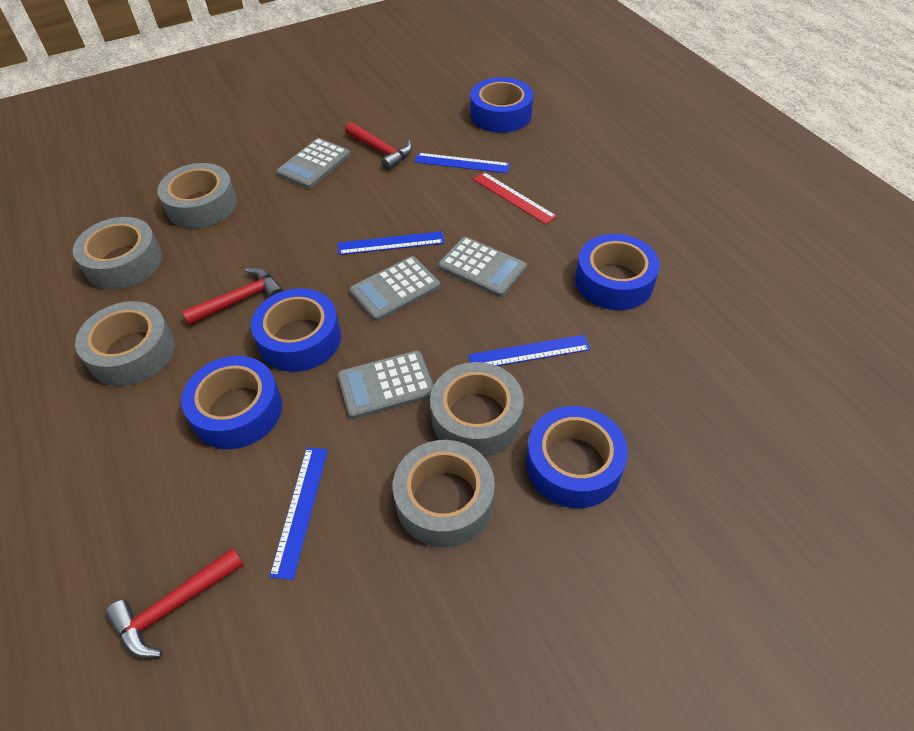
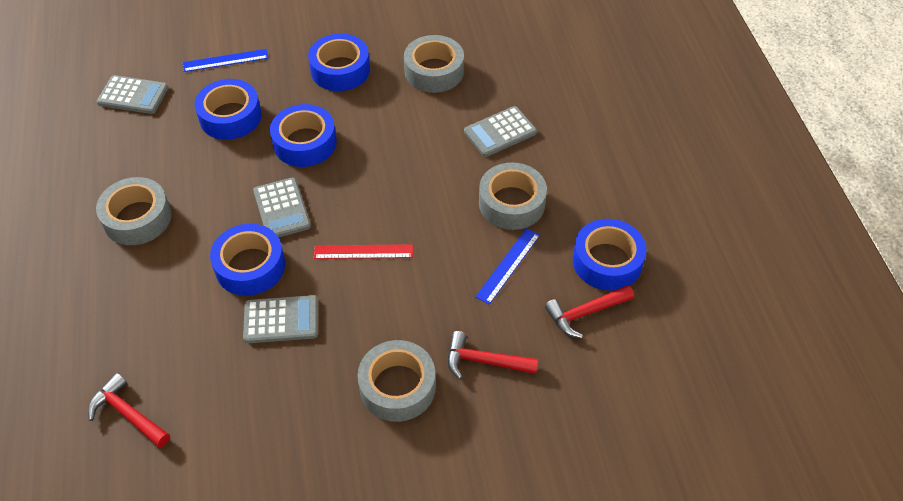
blue ruler: [269,447,328,580] [338,231,444,255] [415,153,510,173] [468,335,590,366] = 4 -> [183,49,268,72] [475,228,540,305] = 2
grey tape: [73,217,162,290] [75,301,175,386] [157,163,237,228] [393,440,495,547] [430,362,524,456] = 5 -> [96,177,172,245] [357,340,436,422] [404,35,464,93] [479,162,547,230] = 4

